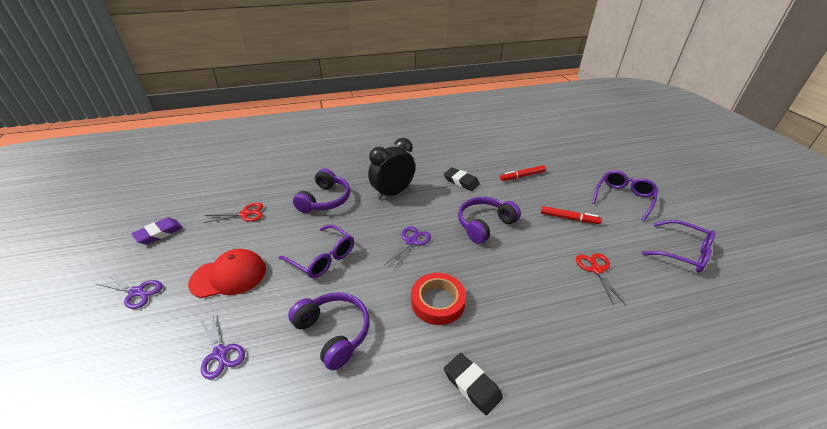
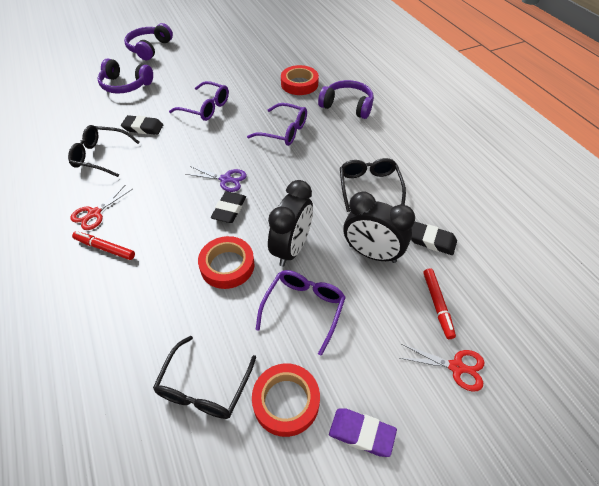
black clock: [368,138,415,200] = 1 -> [268,180,313,266] [344,192,415,263] = 2
black eraser: [444,168,480,191] [444,353,503,415] = 2 -> [121,115,163,135] [211,191,246,223] [411,222,457,255] = 3
black glasses: none = 0 -> [68,125,140,177] [153,336,256,419] [340,158,406,212] = 3
purple scissors: [97,274,163,309] [199,312,245,379] [385,226,431,270] = 3 -> [186,166,247,192] = 1
red cap: [188,249,266,298] = 1 -> none = 0
red tape: [411,273,466,325] = 1 -> [198,236,254,289] [252,363,320,437] [281,65,319,95] = 3

